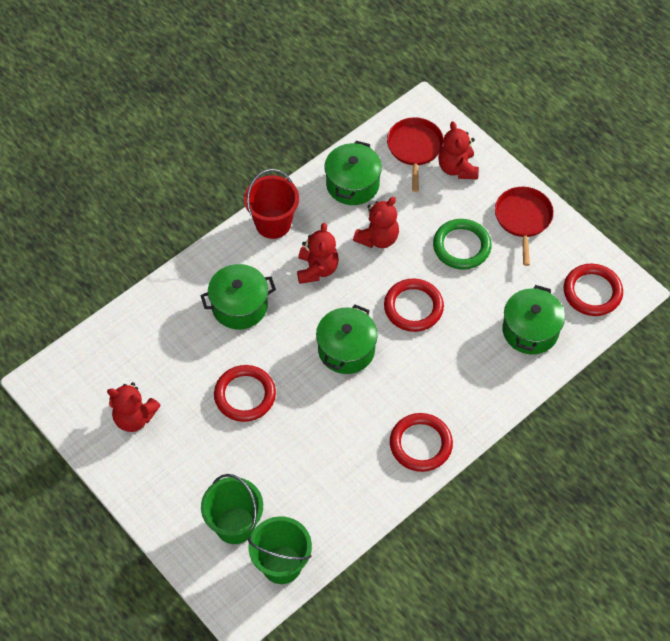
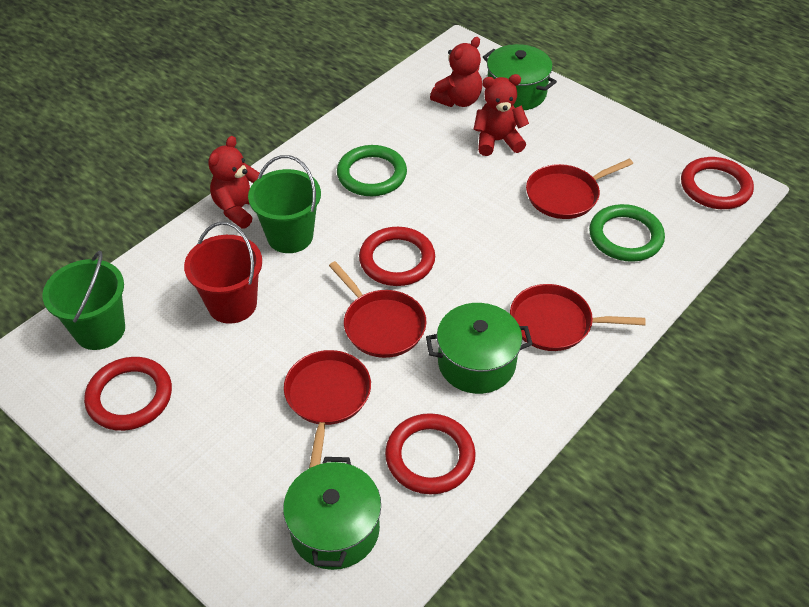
green pot: [200,264,276,329] [316,304,378,374] [325,141,382,205] [502,285,565,355] = 4 -> [283,457,381,570] [426,303,532,394] [483,44,557,110] = 3
green ring: [433,219,491,270] = 1 -> [337,145,407,196] [589,204,665,262] = 2
red pan: [387,117,444,192] [495,187,554,266] = 2 -> [284,350,371,468] [329,261,426,358] [510,284,646,351] [526,159,633,219] = 4
red teddy bear: [107,382,161,432] [297,223,339,284] [353,197,399,248] [438,121,479,179] = 4 -> [209,136,260,228] [430,37,482,107] [474,74,529,156] = 3

